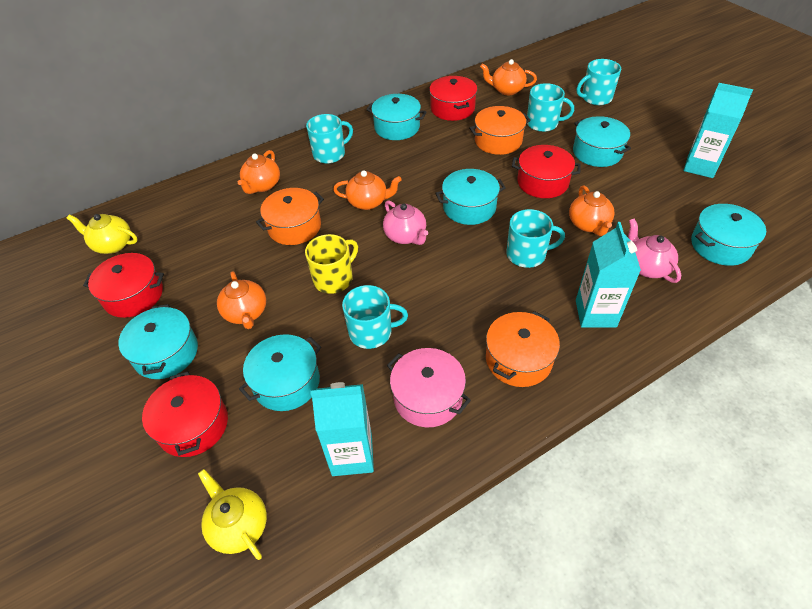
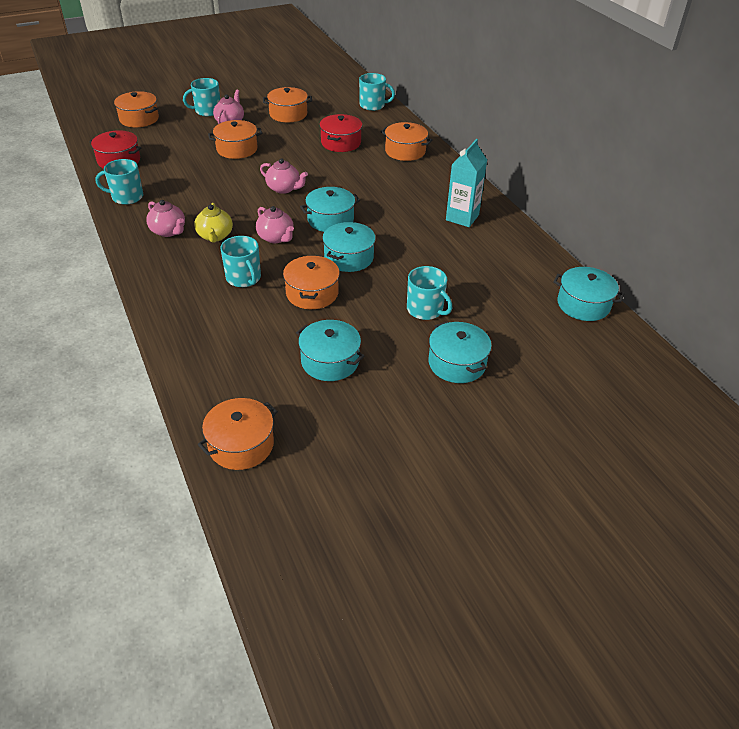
orange pot: [256,188,324,245] [469,106,531,155] [486,311,560,387] = 3 -> [114,91,159,127] [197,398,278,470] [208,120,262,159] [263,87,312,122] [283,255,340,309] [381,122,432,161] = 6
orange teapot: [217,271,266,329] [238,150,280,194] [333,170,402,210] [480,59,537,95] [569,185,614,236] = 5 -> none = 0
pink pot: [387,348,471,427] = 1 -> none = 0
pink teapot: [383,200,428,245] [628,219,681,283] = 2 -> [146,200,185,237] [213,90,244,124] [256,206,294,243] [260,158,308,194] = 4
red pot: [83,253,164,318] [142,371,228,457] [429,76,477,121] [512,145,581,198] = 4 -> [89,130,141,169] [320,114,362,152] = 2
turquoise carton: [311,382,374,476] [576,222,641,328] [683,83,753,178] = 3 -> [446,139,487,227] = 1
turquoise pot: [118,304,198,379] [239,334,321,411] [366,94,426,140] [435,169,506,225] [573,116,631,167] [691,204,766,266] = 6 -> [296,320,364,381] [300,187,360,232] [322,222,376,272] [429,321,492,383] [553,267,625,321] = 5
yellow mug: [305,234,358,294] = 1 -> none = 0
yellow teapot: [67,214,138,254] [198,469,267,560] = 2 -> [194,203,233,243] = 1

